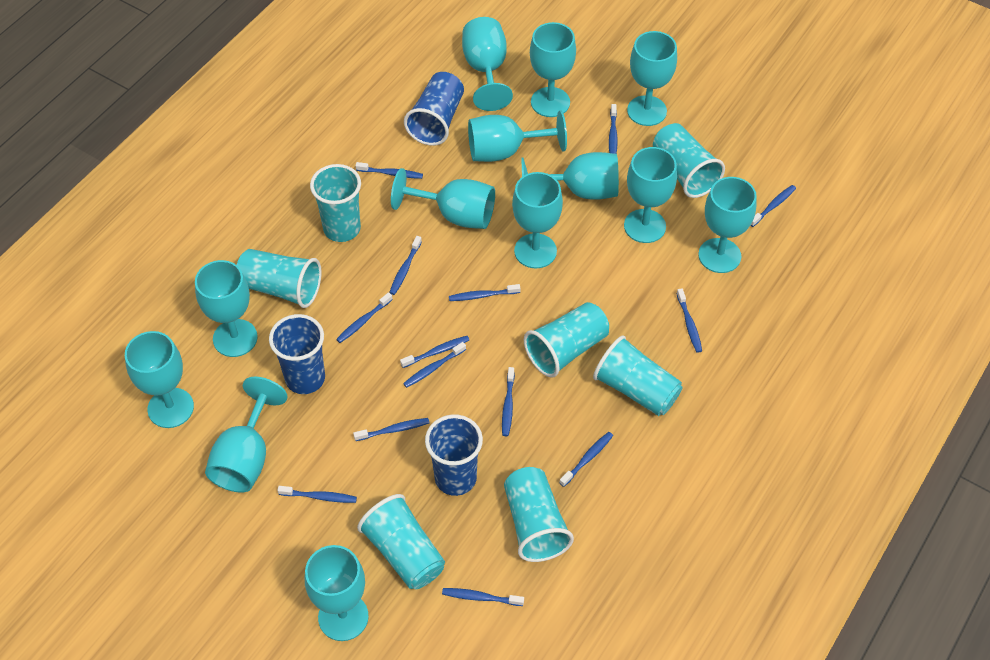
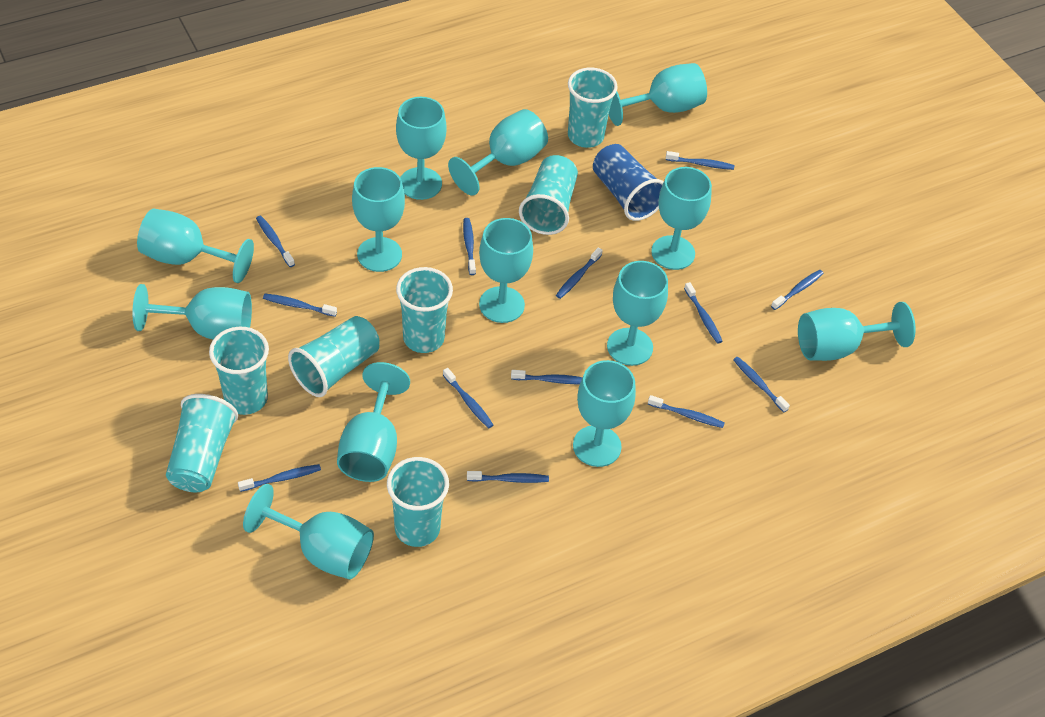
blue cup: [269,314,325,394] [404,72,464,146] [425,414,483,496] = 3 -> [593,144,664,221] = 1
blue toothbrush: [277,486,357,503] [336,292,393,343] [353,418,430,441] [355,162,423,179] [389,236,422,295] [400,336,469,368] [403,342,466,388] [442,588,524,606] [449,284,521,301] [502,367,515,436] [559,432,613,487] [609,104,618,154] [676,288,702,353] [750,185,796,227] = 14 -> [238,464,321,492] [256,216,295,267] [263,294,337,317] [443,368,493,428] [463,218,476,275] [467,471,549,483] [511,370,583,384] [556,247,603,299] [648,395,724,428] [666,151,734,170] [684,282,723,344] [733,357,790,412] [771,270,824,310] = 13

